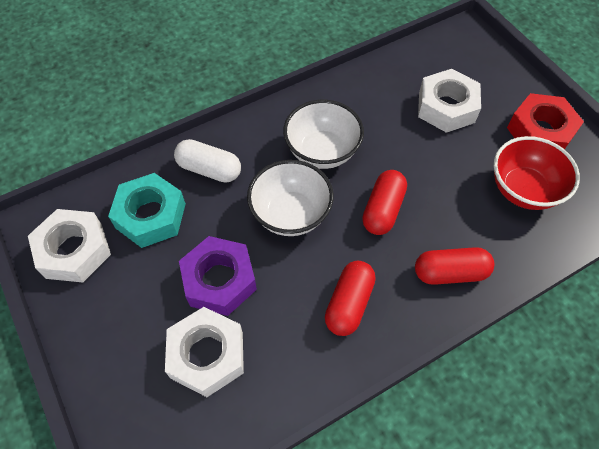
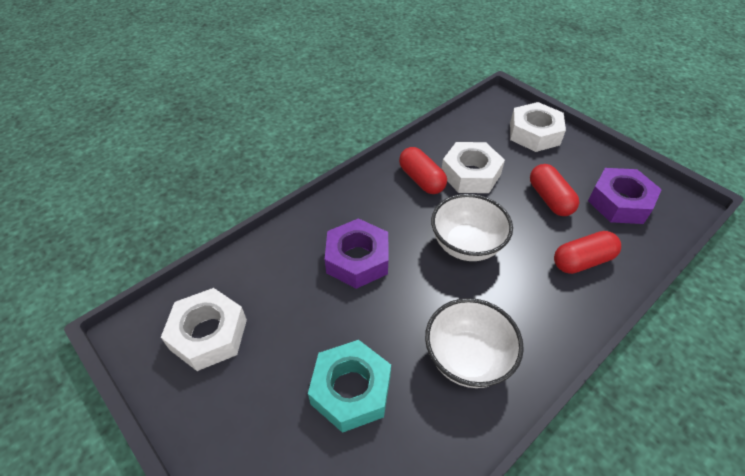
purple nut: [179,236,257,316] = 1 -> [325,218,388,289] [588,168,662,224] = 2
red bowl: [494,136,580,210] = 1 -> none = 0
red nut: [507,93,584,149] = 1 -> none = 0
white capsule: [174,139,241,183] = 1 -> none = 0

